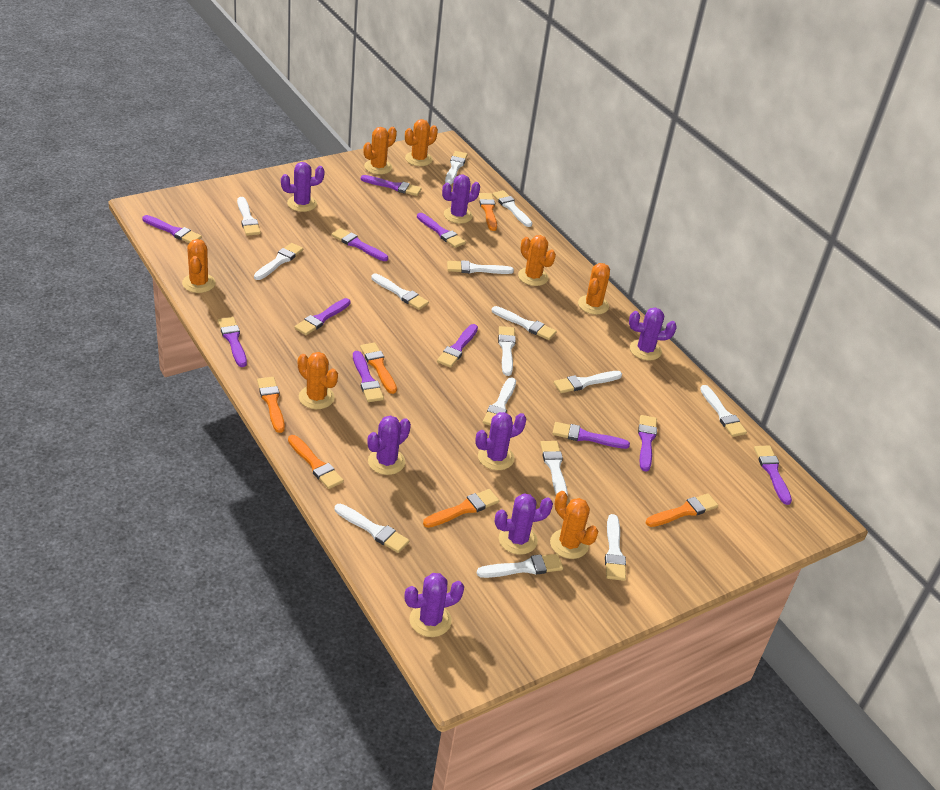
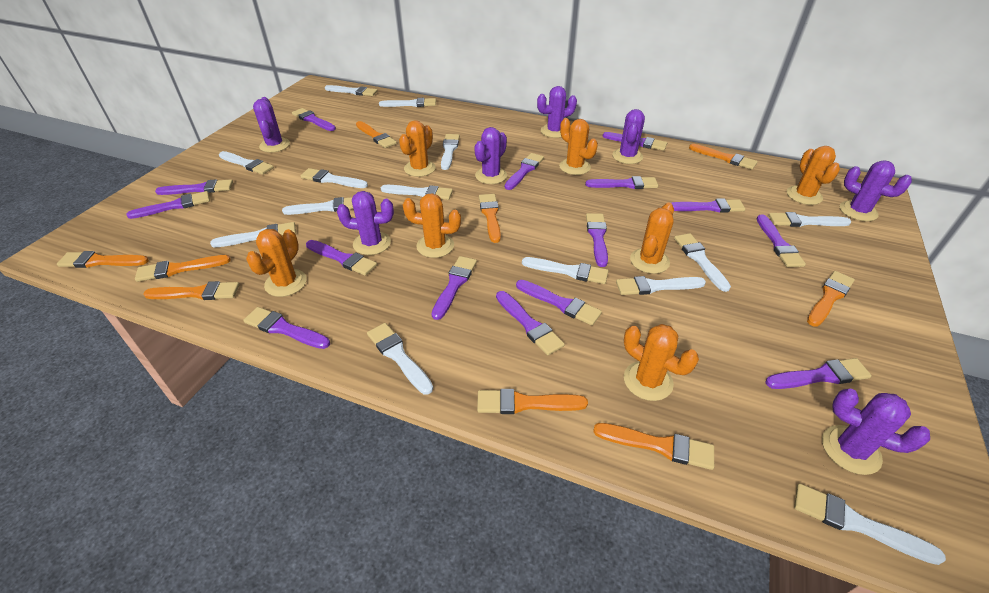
orange brush: [257,377,285,433] [288,435,344,489] [360,342,397,394] [423,489,499,528] [478,193,497,231] [646,493,718,527] = 6 -> [57,251,149,268] [135,255,231,282] [143,281,239,300] [356,121,397,148] [477,389,588,414] [479,194,501,243] [593,423,714,470] [689,144,758,170] [807,271,855,327] = 9
purple brush: [142,215,202,243] [218,317,247,367] [295,298,351,335] [331,228,388,261] [353,351,384,402] [361,175,422,196] [417,213,466,248] [437,324,478,368] [552,422,630,449] [638,415,657,472] [754,446,792,505] = 11 -> [126,191,210,219] [155,179,233,195] [243,307,330,349] [292,108,336,131] [306,240,377,276] [432,256,477,320] [496,291,565,355] [505,153,544,190] [516,280,602,325] [585,176,658,189] [586,213,608,267] [603,132,667,151] [671,198,745,212] [757,215,806,267] [765,358,872,389] = 15
white brush: [237,197,261,236] [254,243,303,280] [335,503,409,553] [371,274,429,310] [445,151,468,184] [447,260,514,274] [477,554,563,578] [483,377,516,426] [492,190,532,227] [492,306,557,340] [498,326,516,376] [540,441,568,496] [554,371,622,393] [605,514,626,581] [700,385,747,437] = 15 -> [210,222,296,247] [219,151,274,175] [282,197,353,215] [301,168,368,188] [325,85,378,96] [367,323,433,395] [379,98,436,107] [381,185,453,200] [441,134,460,170] [522,257,608,284] [616,276,706,295] [674,233,731,292] [769,212,852,227] [794,483,946,565] = 14

